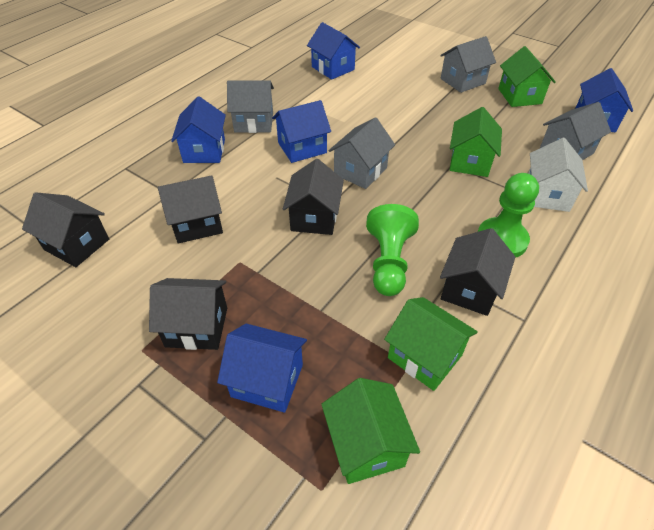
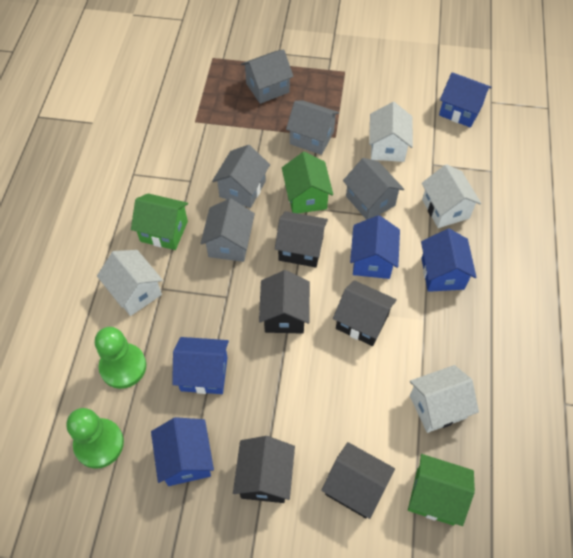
green house: [321,378,420,484] [384,297,478,391] [450,107,502,177] [498,46,556,107] = 4 -> [131,194,188,250] [282,152,333,213] [408,454,475,526] = 3
grey house: [227,80,274,133] [329,117,395,189] [440,36,496,93] [540,102,611,160] = 4 -> [200,198,255,262] [212,145,270,208] [241,49,294,104] [286,100,339,155] [343,158,404,220] = 5
white house: [528,138,588,212] = 1 -> [97,250,163,316] [369,102,413,162] [410,365,479,433] [422,164,481,228] = 4

